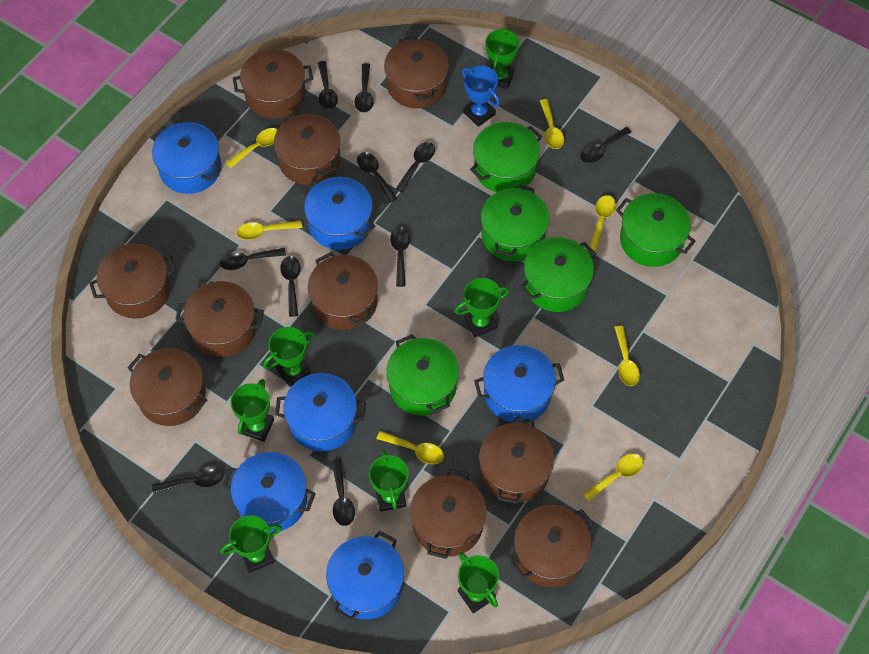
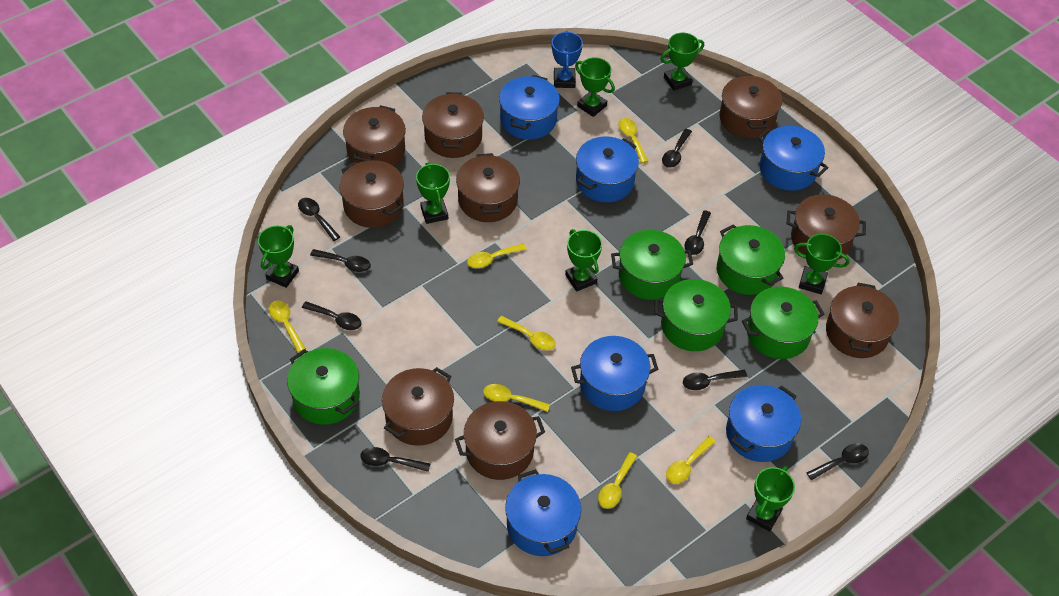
black spoon: [152,466,223,494] [220,248,286,270] [280,256,301,317] [318,61,338,109] [332,459,355,526] [355,63,374,113] [357,152,397,203] [390,227,410,287] [396,142,435,193] [580,127,632,163] = 10 -> [298,198,340,241] [302,301,361,330] [310,249,371,272] [360,447,430,472] [662,129,692,168] [683,370,747,390] [684,210,711,255] [806,443,869,480] = 8
brown pot: [89,243,177,319] [127,348,207,426] [175,281,264,357] [233,49,313,119] [274,113,341,185] [308,252,378,330] [384,36,449,108] [410,469,486,559] [479,417,554,504] [510,505,594,587] = 10 -> [339,160,404,228] [343,105,406,166] [382,367,454,446] [422,92,484,158] [455,401,545,480] [456,153,520,222] [719,74,782,138] [787,194,866,260] [826,283,899,358] = 9

